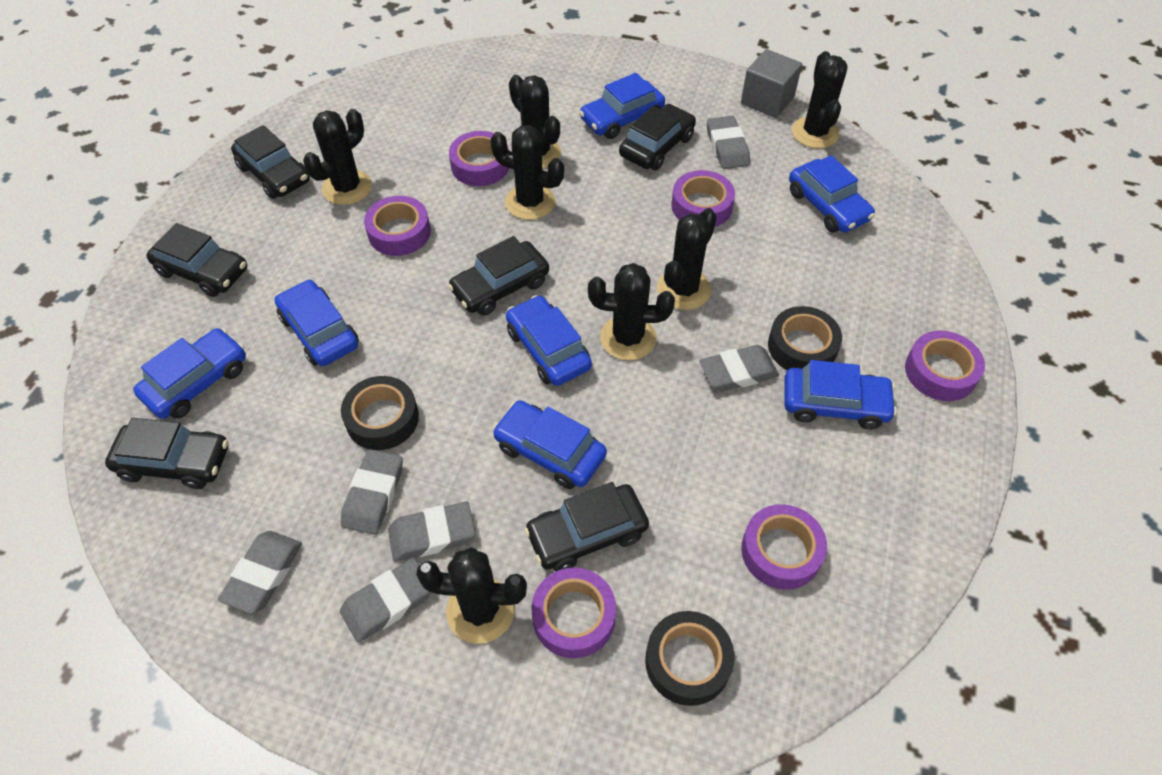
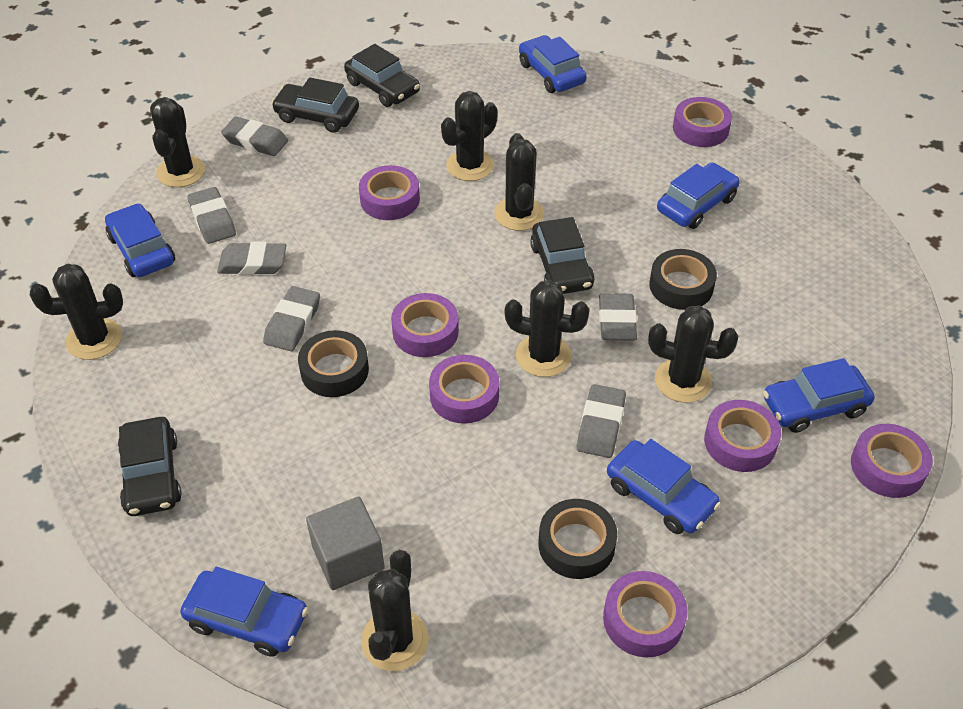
black car: [105,418,229,489] [146,223,247,297] [231,125,310,199] [448,236,549,315] [524,482,649,571] [619,104,696,170] = 6 -> [118,417,182,516] [271,77,359,133] [344,44,420,107] [530,217,595,294] = 4
blue car: [133,328,246,419] [275,279,359,366] [492,400,607,489] [506,295,592,386] [579,73,665,139] [784,360,897,429] [789,155,875,233] = 7 -> [105,203,175,277] [180,567,308,657] [519,35,587,93] [607,439,721,534] [657,162,740,229] [763,358,875,433] = 6
purple tape: [364,196,431,256] [449,131,509,186] [531,567,616,658] [671,170,735,227] [741,504,827,590] [905,331,985,401] = 6 -> [359,165,420,220] [391,293,459,357] [429,355,499,424] [603,571,687,657] [673,97,732,147] [704,400,781,472] [851,424,933,498] = 7

